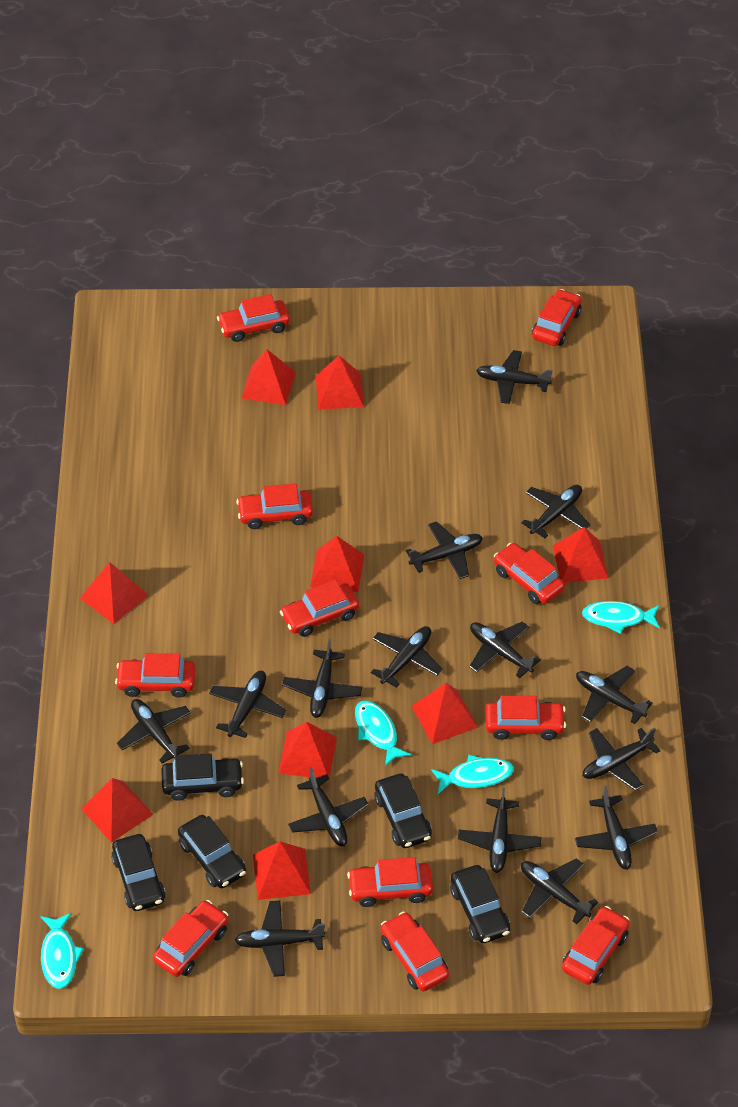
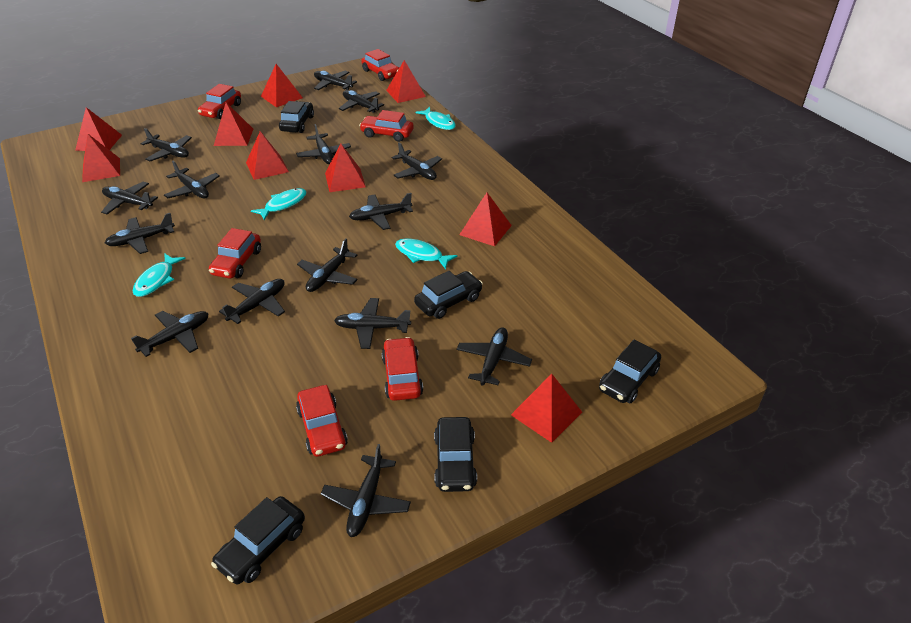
red car: [115,653,196,698] [153,900,228,977] [217,294,290,342] [236,483,313,529] [280,579,359,637] [347,857,433,907] [381,912,449,992] [485,695,566,740] [494,543,565,604] [532,289,582,346] [562,906,630,985] = 11 -> [198,84,241,119] [209,228,261,279] [296,385,348,457] [359,110,414,142] [361,49,399,81] [382,337,423,401] = 6

